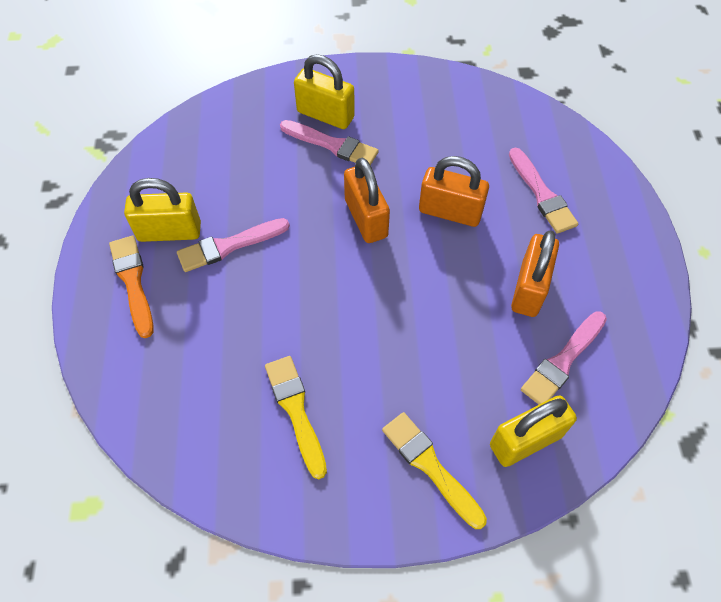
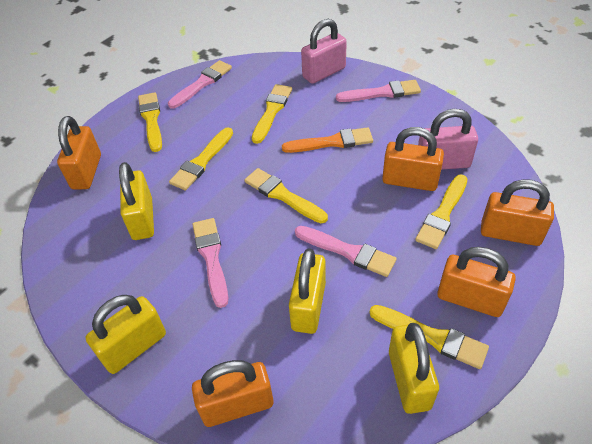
orange padlock: [344,158,390,243] [419,156,489,227] [511,231,559,317] = 3 -> [57,116,101,190] [192,360,273,427] [382,127,444,191] [437,247,516,317] [481,179,554,246] = 5
pink padlock: none = 0 -> [301,19,347,84] [418,109,478,170] = 2
yellow brush: [265,356,327,479] [382,412,487,529] = 2 -> [138,92,162,152] [169,127,233,190] [244,168,328,223] [252,84,292,144] [369,305,489,369] [415,174,468,249] = 6
yellow padlock: [124,178,201,242] [294,54,355,129] [490,395,577,467] = 3 -> [85,295,166,374] [119,162,154,240] [289,248,326,334] [389,323,439,414] = 4

